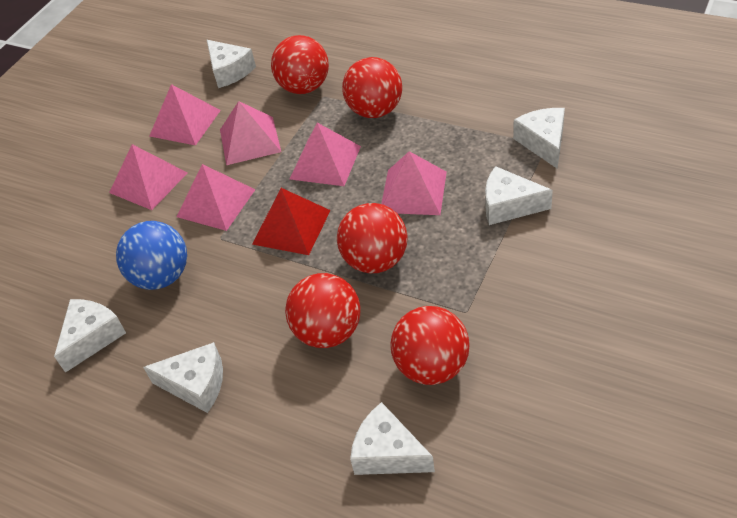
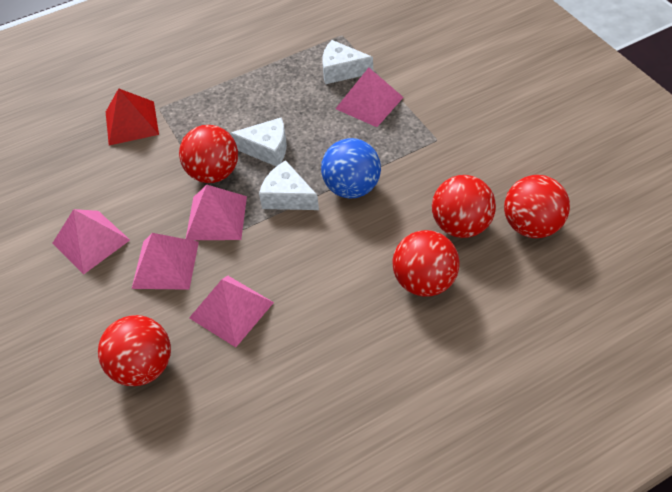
pink pyramid: [109,144,188,210] [149,84,221,145] [177,164,256,231] [220,101,281,165] [290,123,361,186] [381,151,447,215] = 6 -> [52,209,130,275] [132,233,199,290] [186,185,247,240] [189,275,274,347] [335,68,404,127] = 5
white cheese: [54,299,126,373] [143,342,223,413] [207,40,256,88] [350,402,435,475] [485,166,553,225] [513,108,565,168] = 6 -> [230,117,287,166] [259,160,319,210] [322,40,373,84] = 3

